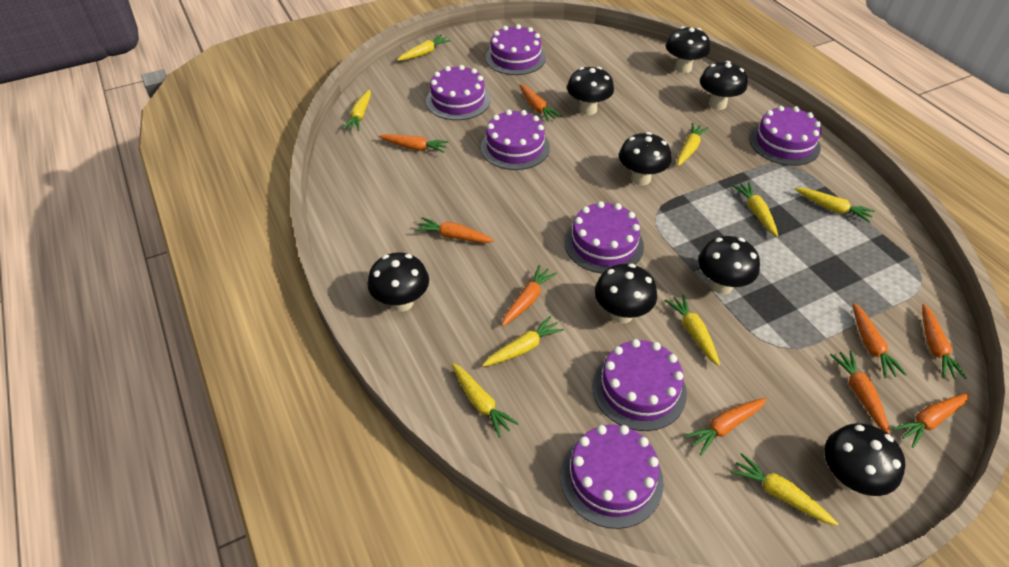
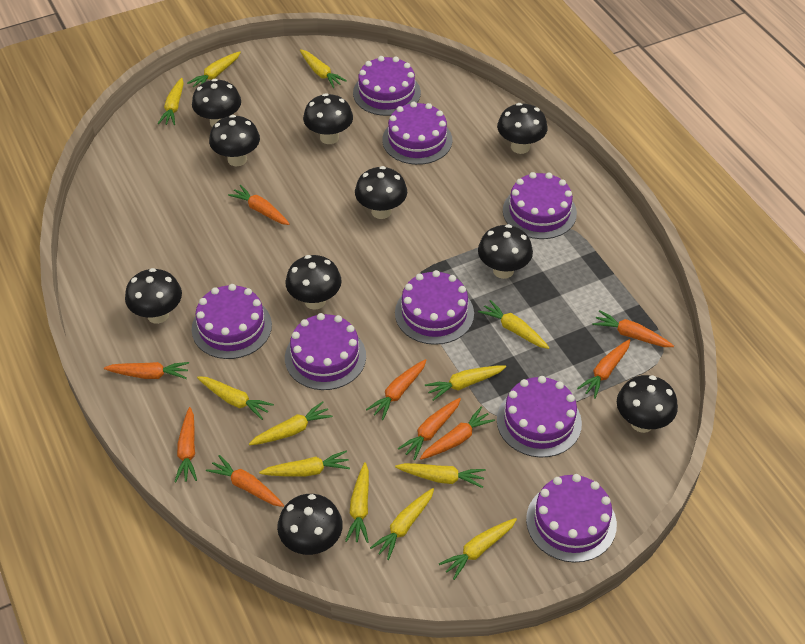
black mushroom: [367,252,429,312] [567,67,614,115] [595,264,657,324] [619,132,671,185] [666,26,710,73] [698,236,760,294] [700,61,747,110] [824,423,905,496] = 8 -> [125,268,182,324] [192,79,241,127] [209,115,260,166] [277,494,343,555] [285,255,342,310] [303,93,353,144] [355,166,407,219] [478,224,533,279] [497,103,548,154] [617,375,678,433] = 10
purple cake: [426,65,490,120] [481,109,550,170] [486,24,546,75] [560,425,664,529] [565,201,644,274] [592,339,687,431] [749,105,821,166] = 7 -> [192,284,272,359] [285,313,366,390] [353,56,421,116] [382,102,452,165] [395,270,474,345] [497,376,582,458] [503,172,577,239] [526,474,617,562] = 8
yellow carrot: [342,89,371,131] [397,35,451,61] [452,363,519,438] [482,316,564,367] [664,294,720,366] [677,123,709,166] [731,453,838,526] [732,182,778,237] [795,188,875,223] = 9 -> [158,78,184,125] [187,51,241,87] [197,376,274,420] [249,401,333,445] [259,450,350,477] [300,49,347,88] [345,462,369,543] [370,488,434,560] [395,463,486,488] [425,366,506,401] [439,518,517,580] [478,300,550,349] = 12

